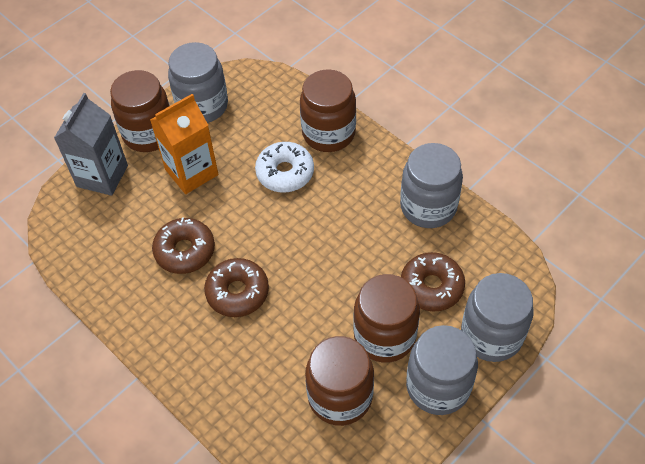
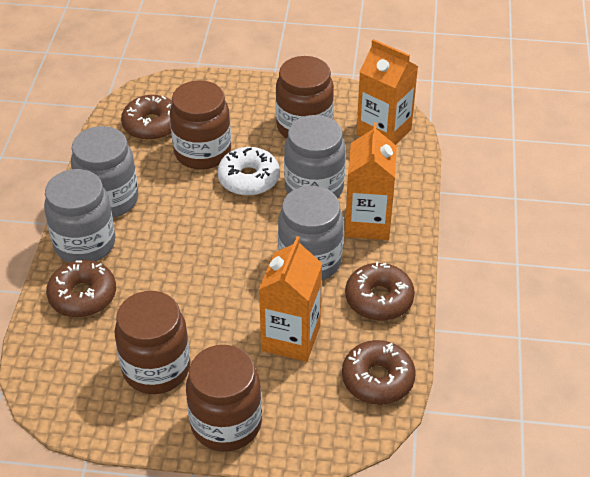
brown donut: [152,217,215,274] [204,258,269,317] [401,252,465,311] = 3 -> [46,260,116,317] [121,95,172,140] [342,340,416,405] [345,261,415,321] = 4
grey carton: [54,93,128,196] = 1 -> none = 0
orange carton: [150,94,218,194] = 1 -> [259,236,322,362] [345,123,397,240] [356,39,418,145] = 3

